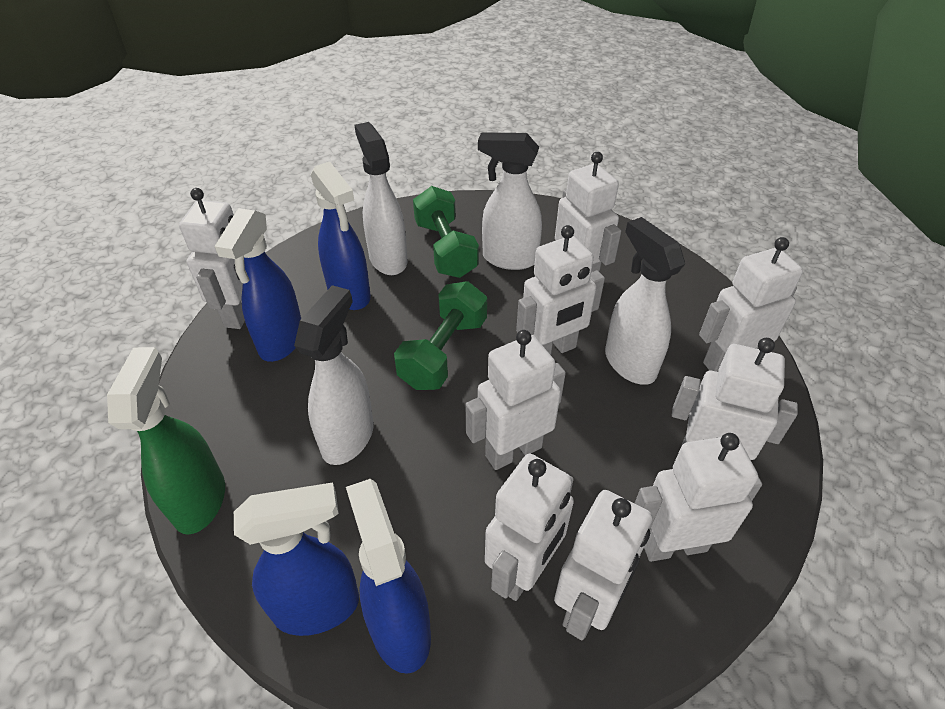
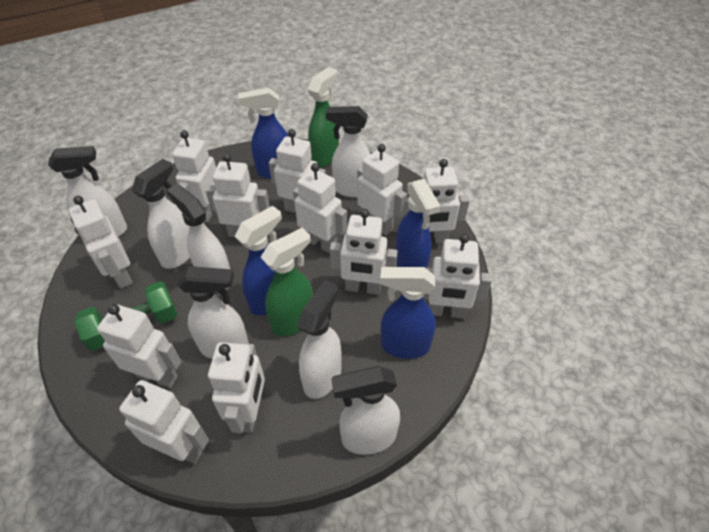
green dumbbell: [394,281,487,390] [413,186,479,278] = 2 -> [74,281,177,351] = 1
green spray bottle: [107,347,225,535] = 1 -> [261,228,313,336] [308,67,339,167] = 2
white robot: [179,188,245,329] [466,330,566,470] [485,454,574,601] [516,225,605,355] [554,490,652,640] [555,152,621,272] [634,433,762,562] [672,338,798,460] [699,237,803,372] = 9 -> [69,196,132,289] [97,304,181,388] [119,380,209,464] [172,130,216,223] [206,153,270,237] [208,342,265,433] [269,129,326,213] [293,163,347,254] [330,209,398,295] [357,144,407,235] [405,159,470,244] [424,234,492,318] = 12
white spray bottle: [294,285,374,465] [355,122,408,275] [478,132,542,270] [605,217,685,385] = 4 -> [48,146,127,237] [132,159,190,269] [167,184,230,290] [177,266,249,359] [297,280,342,399] [326,106,370,197] [331,366,400,455] = 7

